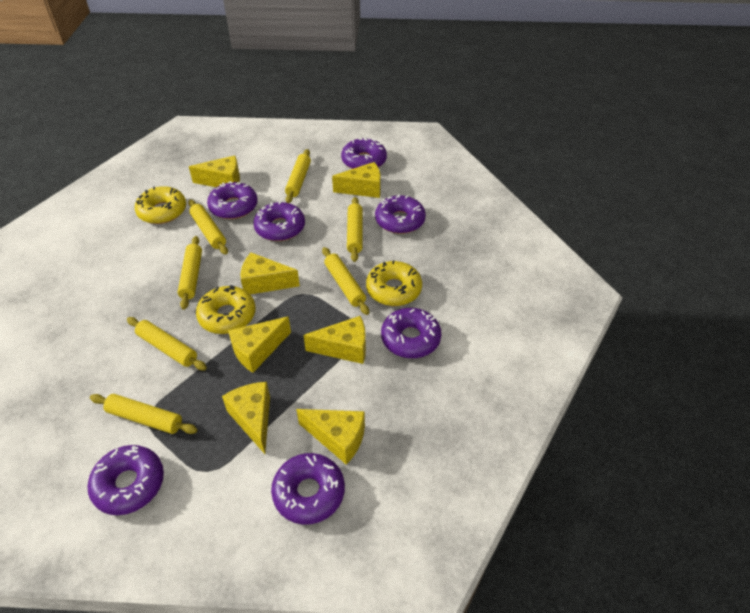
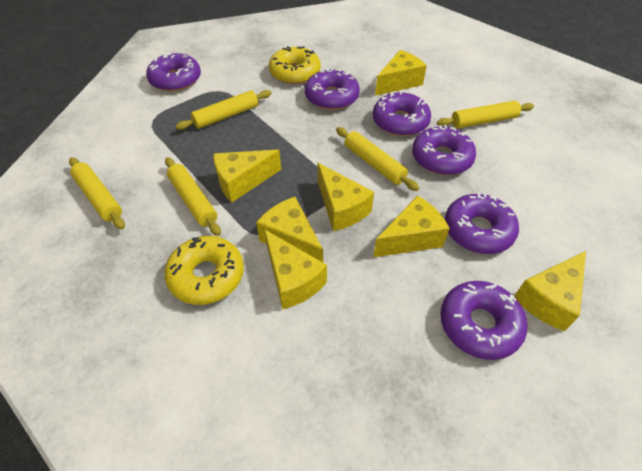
purple donut: [88,445,164,515] [207,181,258,219] [253,201,305,241] [271,453,345,525] [341,137,387,169] [375,194,426,234] [381,308,441,358] = 7 -> [146,53,201,92] [305,68,360,110] [373,91,431,136] [412,125,476,175] [440,281,527,360] [445,193,519,254] = 6
yellow donut: [135,186,186,224] [196,285,255,334] [366,260,422,306] = 3 -> [164,236,244,305] [269,46,321,84] = 2
yellow rolling pin: [90,394,197,434] [127,317,207,370] [177,236,202,310] [188,199,228,255] [285,149,311,203] [322,247,369,315] [347,197,363,262] = 7 -> [69,157,125,229] [165,157,221,236] [176,90,271,130] [336,127,419,191] [437,101,534,129] = 5

